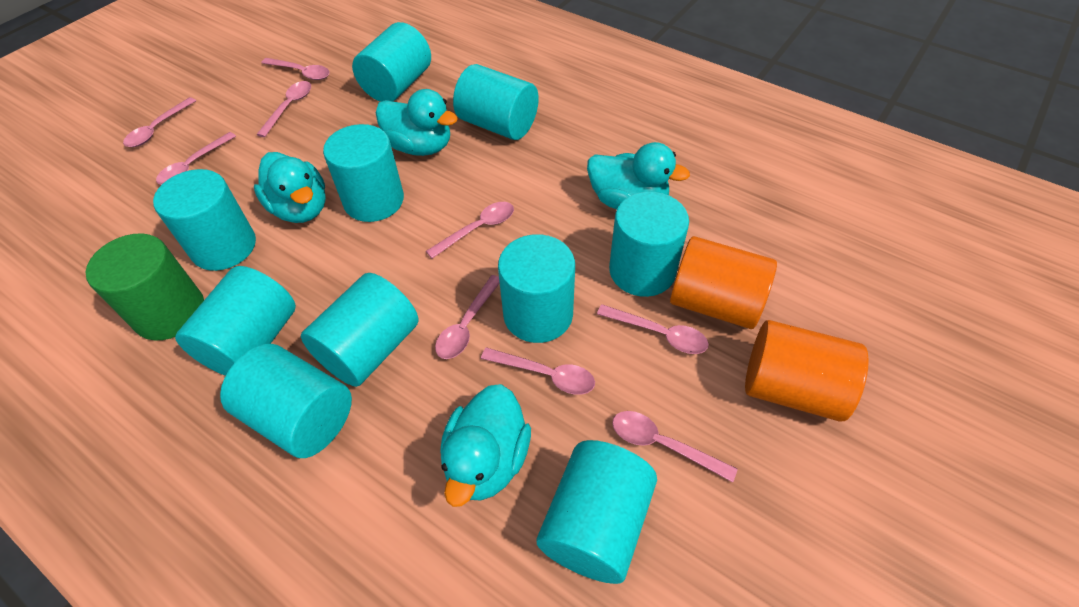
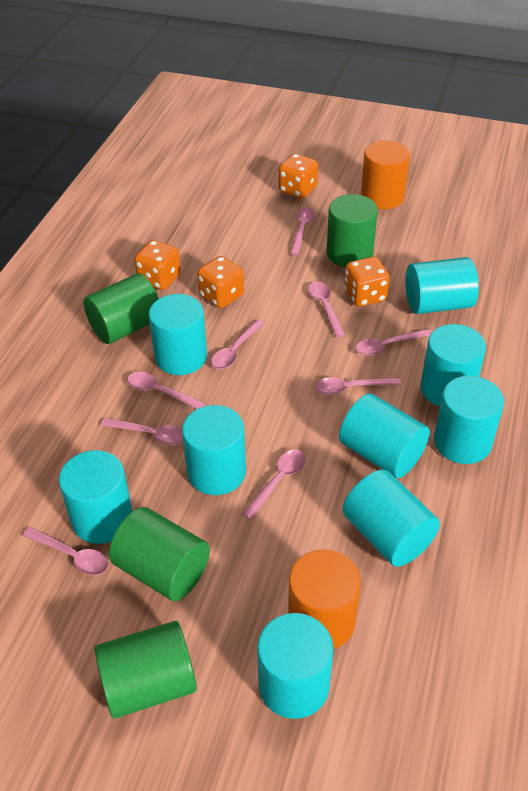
green cylinder: [86,233,204,340] = 1 -> [83,273,159,344] [94,621,197,718] [109,507,210,601] [327,194,378,267] = 4
orange dice: none = 0 -> [134,240,181,290] [197,256,244,308] [279,154,318,199] [344,257,390,307] = 4
turquoise cylinder: [153,169,256,271] [175,266,296,376] [220,344,352,458] [301,273,418,387] [323,124,404,222] [352,22,431,102] [453,64,539,140] [498,234,575,343] [537,440,657,584] [609,191,689,297] = 10 -> [59,450,133,544] [149,294,207,375] [182,405,246,495] [257,613,333,719] [339,394,430,478] [343,470,440,567] [405,257,479,314] [421,324,486,406] [434,376,504,464] = 9
turquoise duck: [254,152,326,223] [376,89,458,156] [440,384,531,507] [587,142,690,209] = 4 -> none = 0

